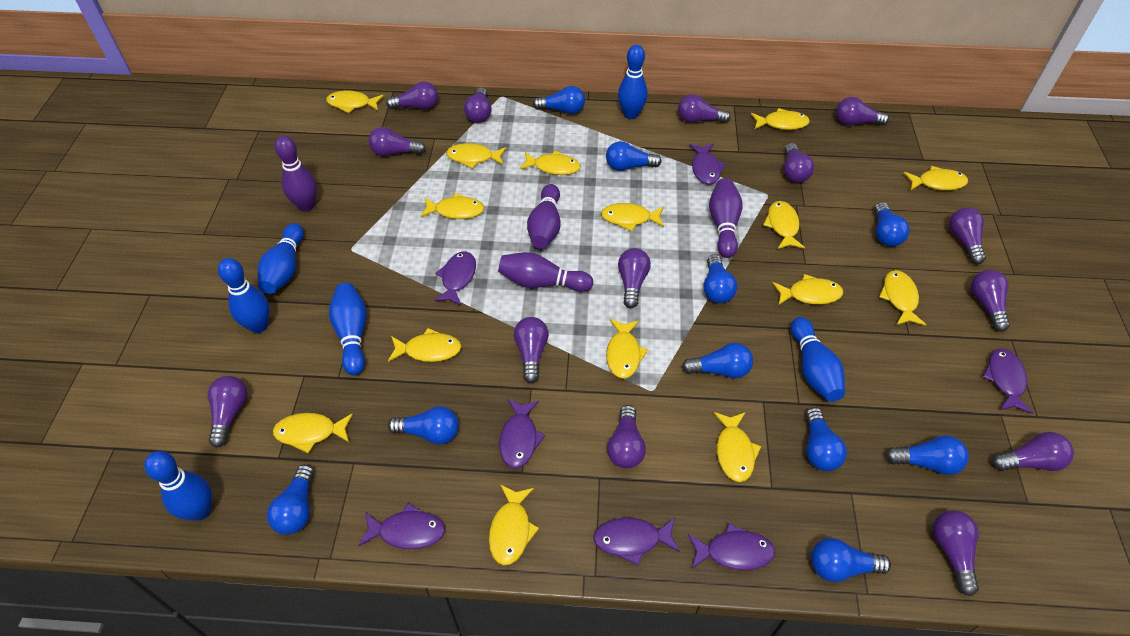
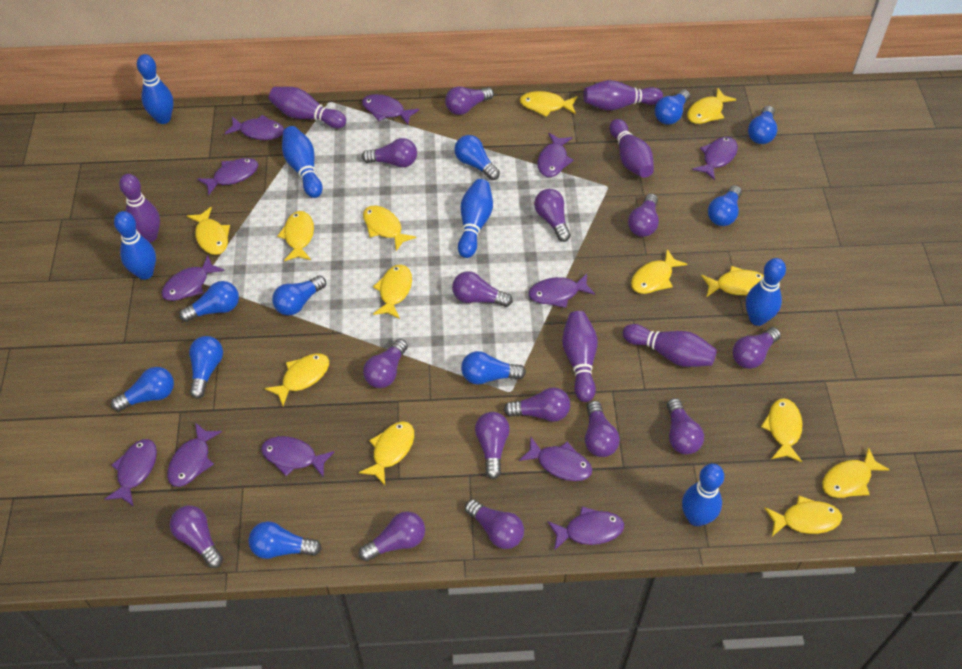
purple bowling pin: [275,136,317,212] [498,252,593,292] [527,184,561,249] [709,178,743,258] = 4 -> [119,174,160,242] [269,87,346,128] [562,311,598,402] [583,80,663,111] [609,119,654,178] [623,324,717,367] = 6
purple fish: [358,503,445,549] [434,251,476,306] [499,399,546,468] [593,518,680,566] [688,523,775,570] [689,144,726,185] [983,349,1033,414] = 7 -> [105,439,157,507] [162,255,225,301] [167,422,222,487] [198,158,258,195] [224,115,284,140] [261,436,335,478] [362,94,419,125] [519,436,592,481] [529,273,595,308] [537,133,574,177] [548,506,624,551] [692,137,738,181] = 12
yellow fish: [273,413,353,453] [326,91,384,113] [388,328,462,362] [420,193,484,219] [446,143,506,169] [489,484,539,565] [519,151,581,175] [601,203,664,231] [606,319,648,379] [714,412,761,482] [751,108,810,130] [763,201,805,249] [772,274,843,305] [879,270,926,326] [903,166,968,191] = 15 -> [187,207,230,255] [265,353,329,406] [277,211,314,261] [359,421,414,485] [363,206,416,251] [373,265,412,319] [520,91,578,117] [631,249,687,294] [687,88,736,124] [701,266,764,297] [761,398,802,462] [765,496,842,536] [822,447,890,498] = 13

